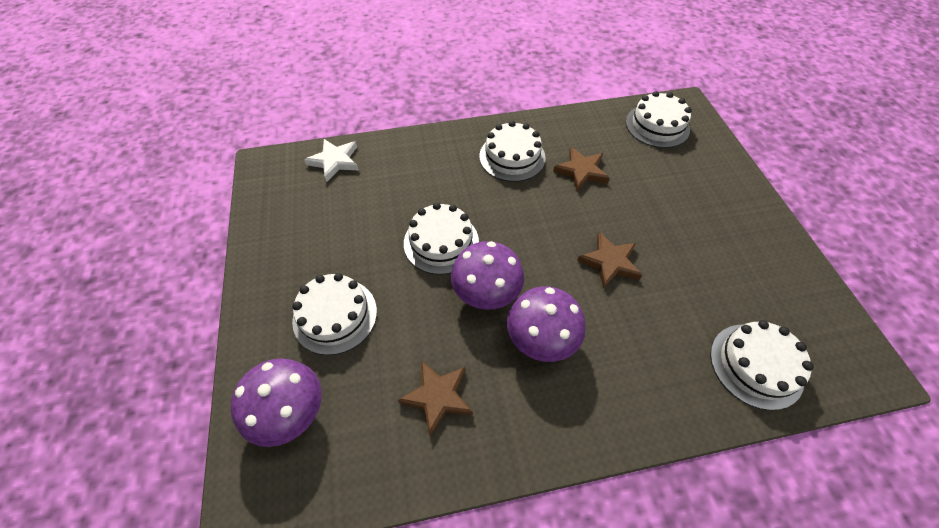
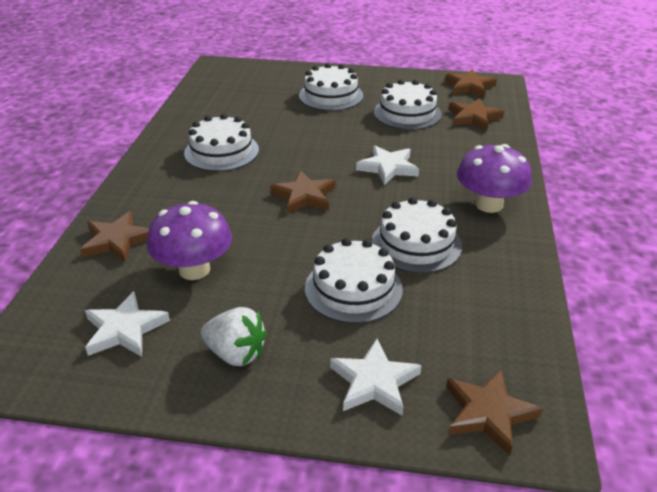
brown star: [398,360,473,437] [553,147,610,192] [577,232,642,289] = 3 -> [80,211,149,263] [270,170,336,214] [445,69,497,98] [446,369,542,456] [449,98,504,131] = 5
purple mushroom: [230,358,322,447] [451,241,524,310] [507,286,586,362] = 3 -> [147,201,232,280] [457,144,532,213] = 2
white star: [304,139,359,182] = 1 -> [85,291,170,357] [330,339,421,416] [356,145,419,185] = 3
white strawberry: none = 0 -> [201,307,267,366] = 1

